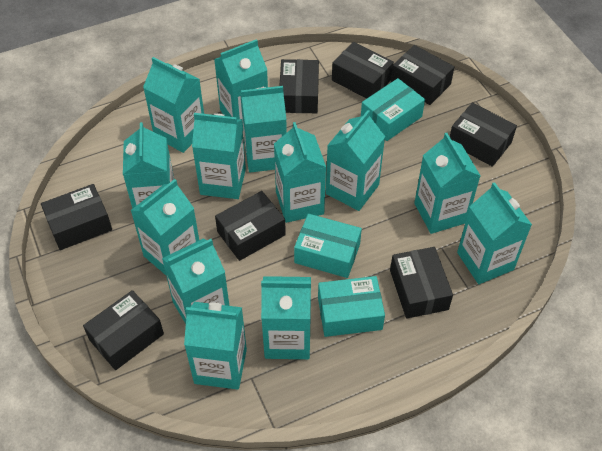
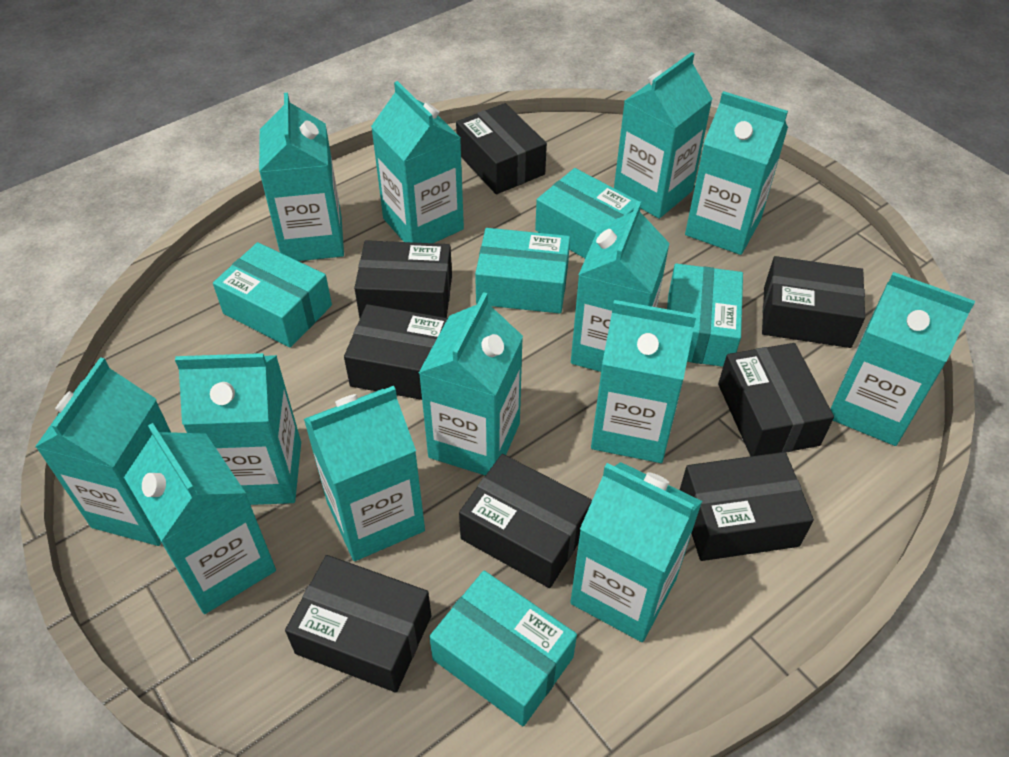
turquoise box: [294,214,362,278] [318,276,385,337] [361,78,425,141] = 3 -> [213,242,332,348] [429,571,577,726] [475,228,570,313] [535,168,637,258] [667,263,743,367] = 5

